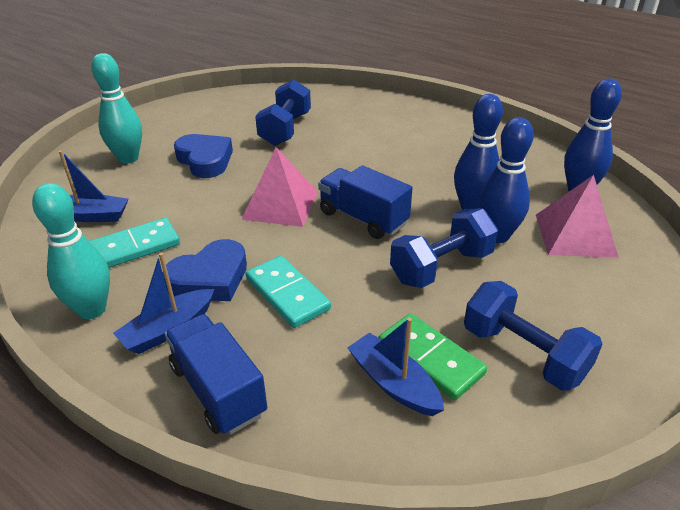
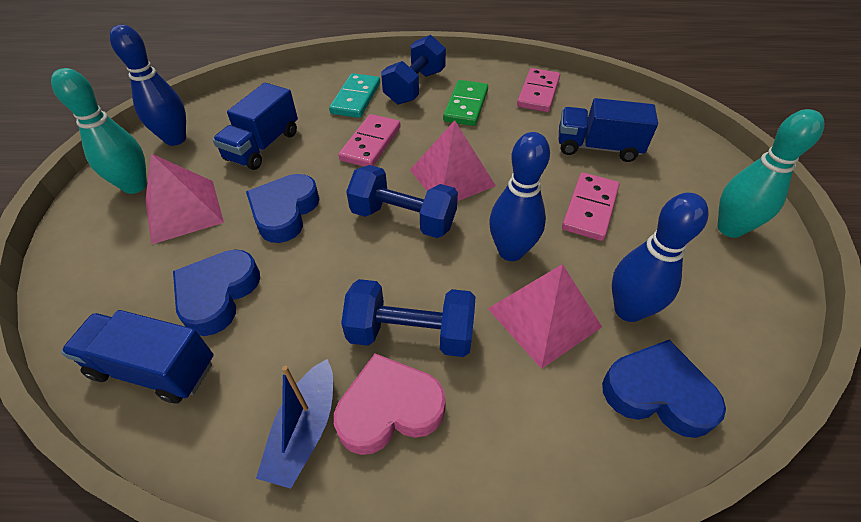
blue boat: [59,150,129,222] [113,253,214,354] [347,317,444,416] = 3 -> [256,359,333,489] = 1
blue heart: [163,239,247,301] [174,134,233,178] = 2 -> [173,249,260,336] [246,174,320,243] [602,340,726,438] = 3
blue truck: [165,314,267,435] [318,165,412,239] = 2 -> [61,310,214,404] [213,83,298,170] [559,98,658,162] = 3
pink domino: none = 0 -> [339,114,400,167] [517,68,560,112] [562,173,619,241] = 3
pink heart: none = 0 -> [334,353,446,455] = 1
pink pyramid: [241,147,318,227] [536,175,619,258] = 2 -> [145,153,224,245] [410,120,496,201] [488,264,602,369] = 3
turquoise domino: [89,218,180,268] [246,256,331,328] = 2 -> [329,73,380,118] = 1

